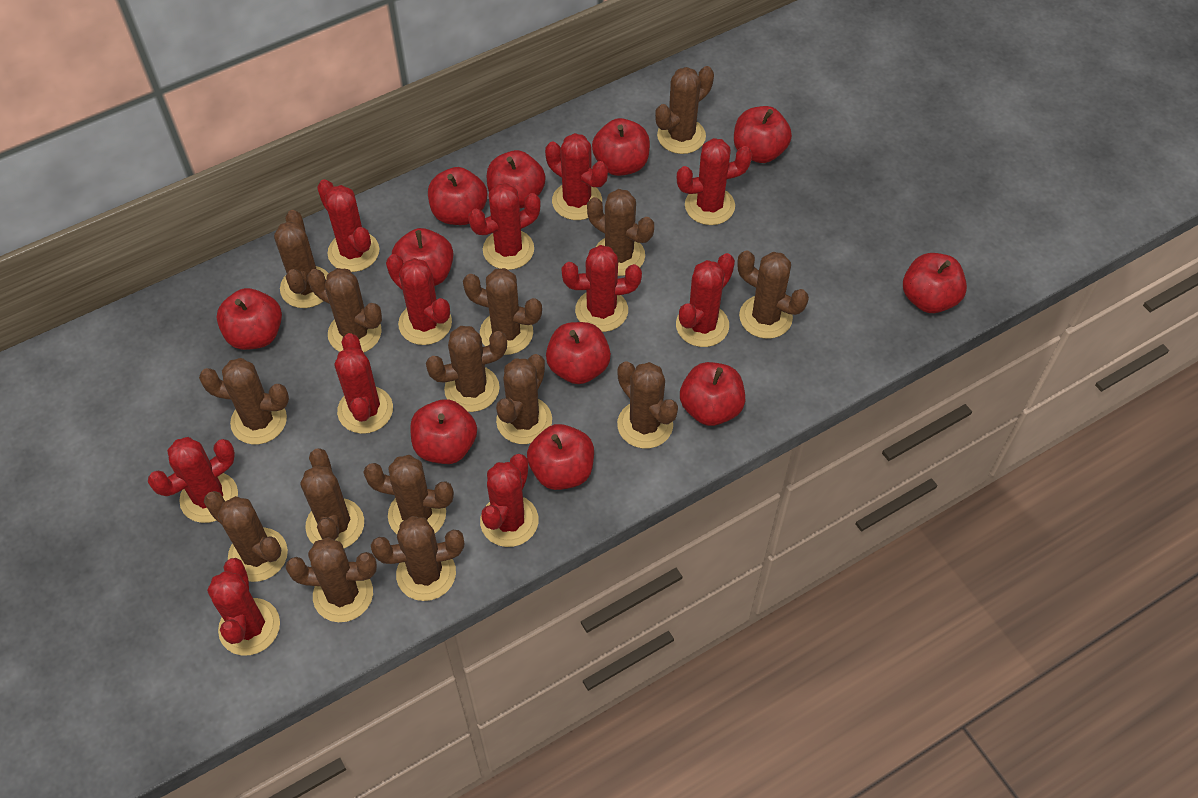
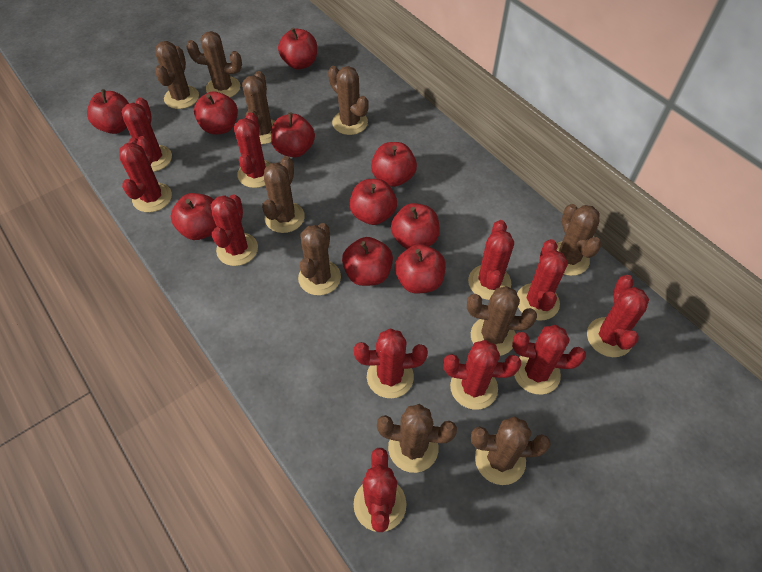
brown cactus: [199,358,289,444] [204,491,288,582] [274,210,329,308] [286,537,377,622] [301,448,364,548] [307,268,382,352] [363,455,454,534] [371,516,464,601] [426,326,507,412] [463,268,542,355] [496,354,552,444] [587,189,654,276] [617,361,678,448] [655,66,714,154] [738,250,809,339] = 15 -> [155,41,199,109] [186,31,242,97] [242,71,275,144] [262,156,305,233] [298,223,341,296] [328,66,369,135] [377,404,457,473] [467,286,537,356] [471,416,551,485] [557,204,602,276] = 10
red apple: [217,288,282,350] [392,228,453,286] [410,399,477,464] [428,167,487,225] [487,150,546,208] [527,424,594,490] [546,322,611,384] [592,118,650,176] [680,362,745,426] [734,106,792,163] [903,253,967,313] = 11 -> [87,89,129,134] [170,193,217,240] [194,91,238,134] [271,113,315,157] [278,28,317,69] [342,237,393,286] [349,179,397,225] [371,142,417,187] [391,203,440,249] [395,244,446,293] = 10

